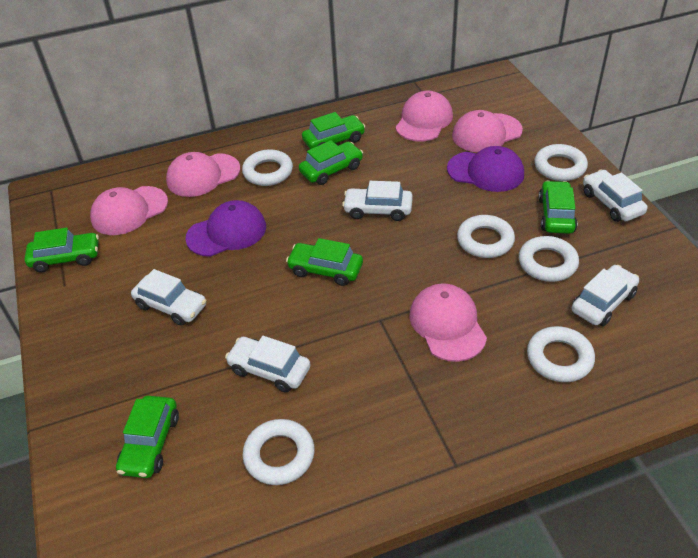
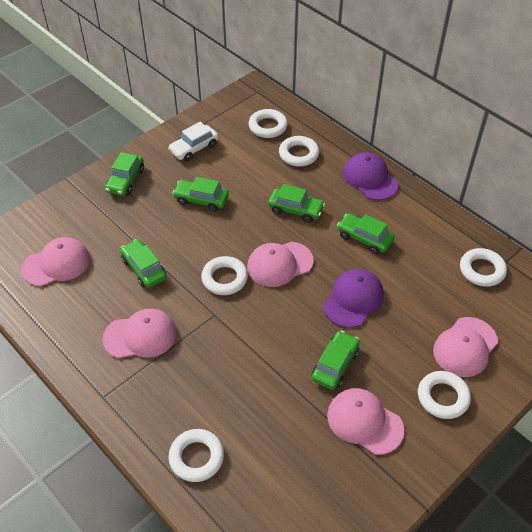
white car: [131,269,207,326] [225,336,310,392] [342,181,413,221] [572,265,639,326] [583,169,647,222] = 5 -> [168,122,219,162] = 1

